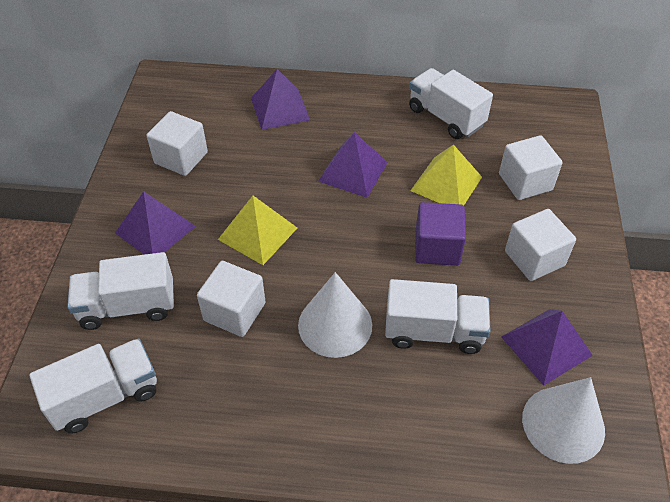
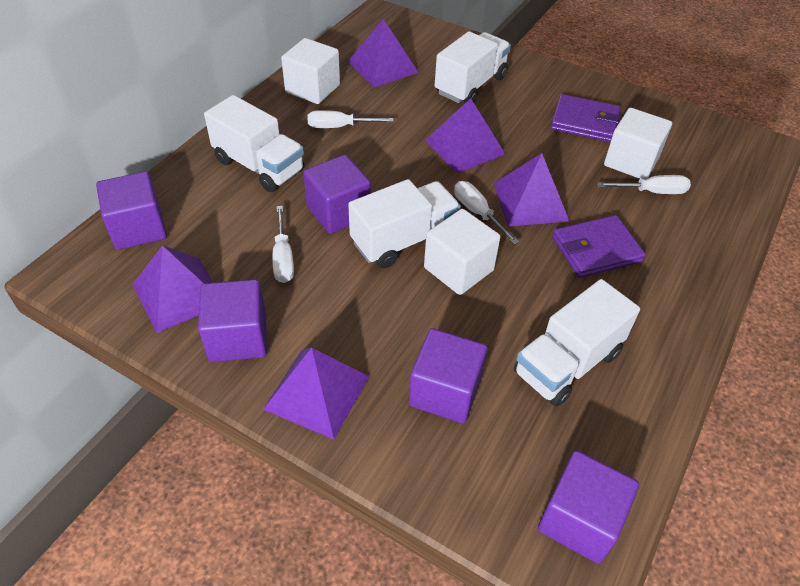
purple cube: [415,202,466,266] = 1 -> [96,171,167,250] [198,279,267,362] [303,155,371,234] [409,328,488,424] [538,450,639,564] = 5
purple pyramid: [115,191,196,255] [251,69,310,130] [318,132,388,198] [501,309,593,386] = 4 -> [132,245,213,333] [263,348,369,439] [348,19,419,88] [425,98,505,174] [494,153,569,227] = 5
purple wallet: none = 0 -> [551,94,620,142] [552,215,646,278] = 2
white cone: [298,272,372,358] [522,377,605,464] = 2 -> none = 0
white cube: [147,111,208,176] [197,261,266,337] [499,135,563,200] [505,209,576,281] = 4 -> [281,38,340,104] [424,209,500,295] [604,108,672,180] = 3
white screwdriver: none = 0 -> [273,206,294,283] [308,110,394,128] [454,181,519,245] [597,175,691,194] = 4
yellow pyramid: [218,196,297,265] [410,144,482,205] = 2 -> none = 0

